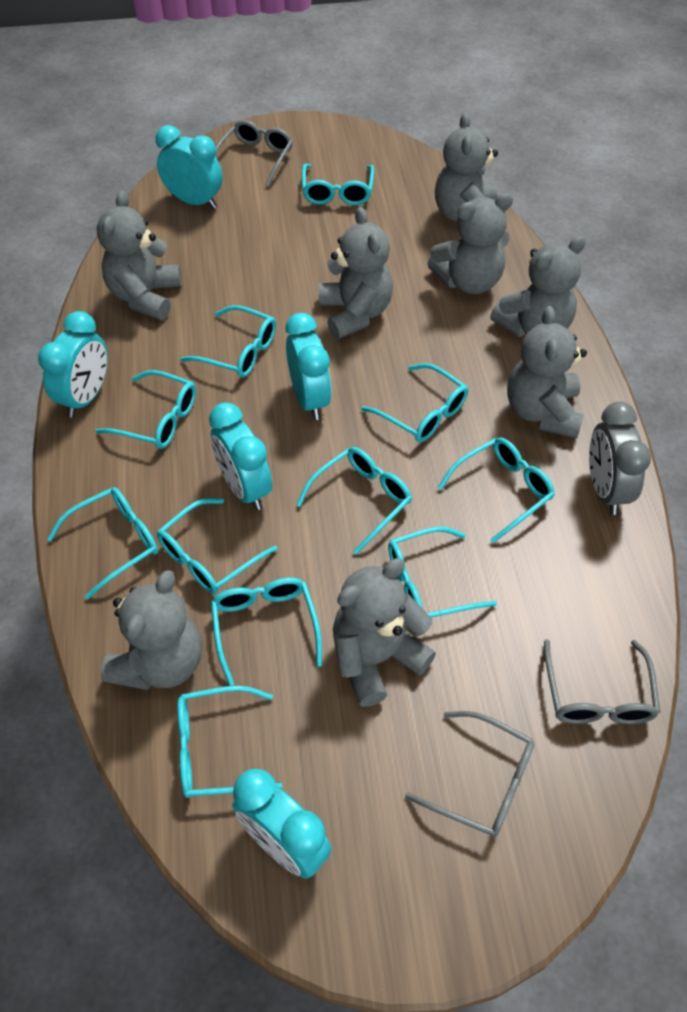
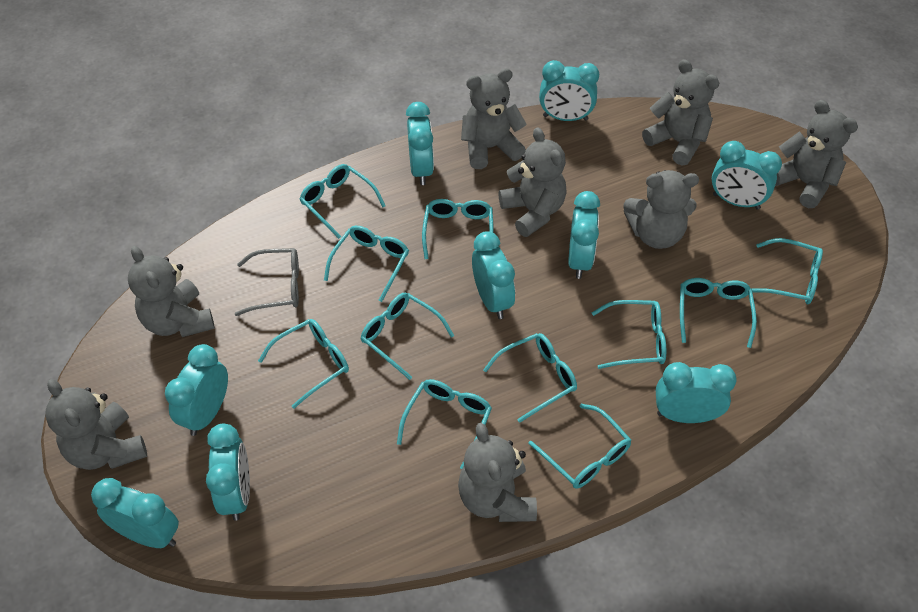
grey clock: [589,402,651,515] = 1 -> none = 0
grey glasses: [215,120,293,187] [405,711,535,838] [544,639,660,724] = 3 -> [235,248,299,316] = 1
turquoise clock: [38,311,108,417] [156,125,223,209] [209,402,272,510] [232,769,332,879] [286,313,332,420] = 5 -> [91,478,179,548] [165,344,228,436] [206,423,250,521] [406,102,434,185] [472,231,515,319] [539,60,599,121] [568,191,600,279] [656,362,737,423] [712,141,782,210] = 9

